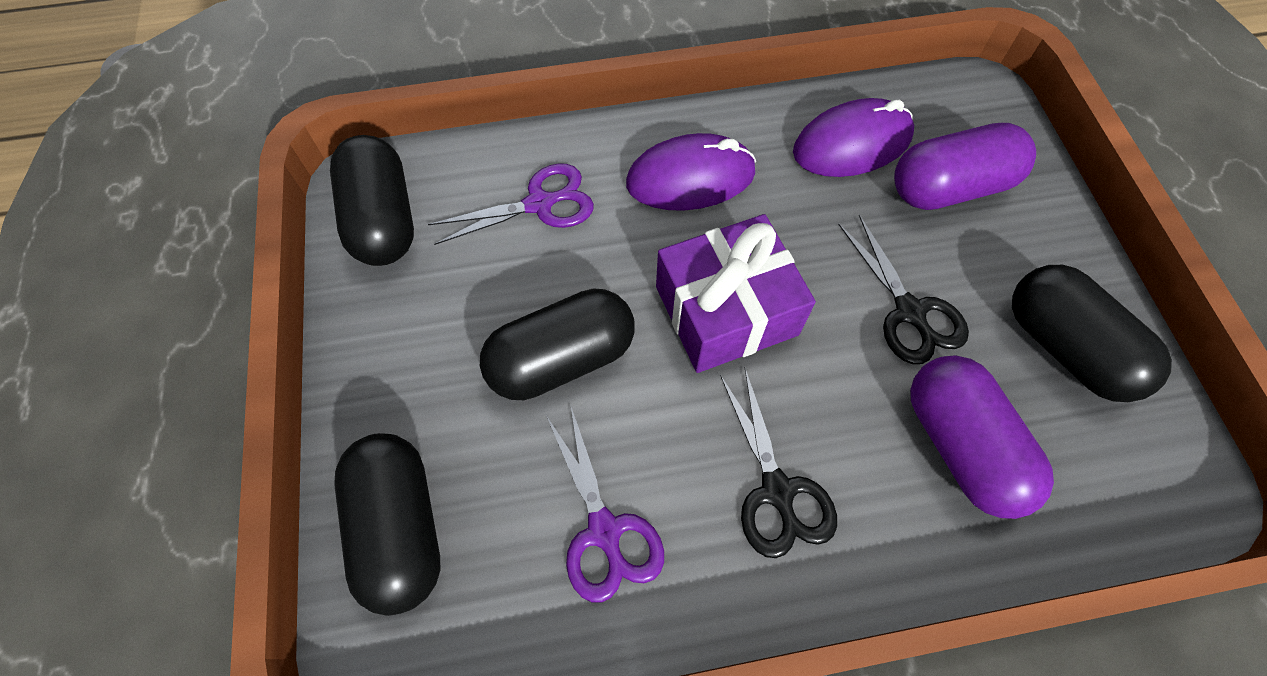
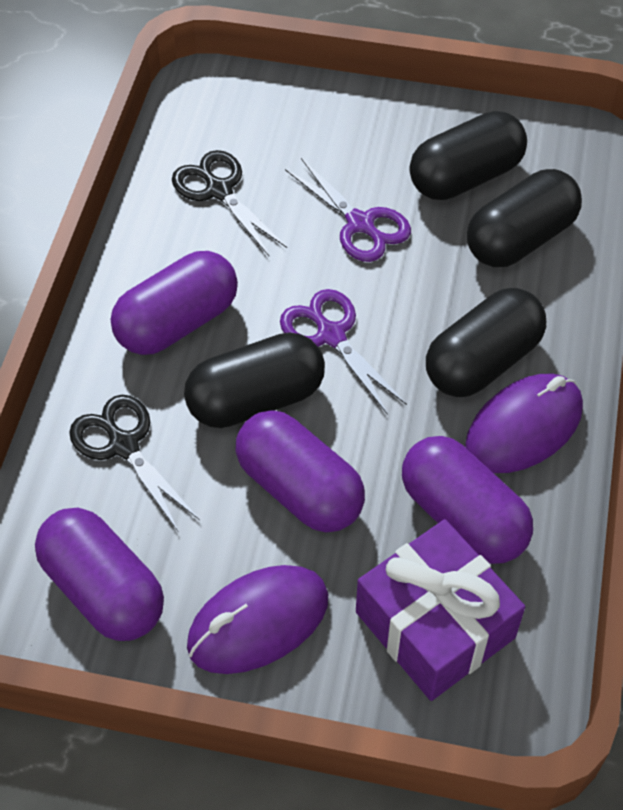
purple capsule: [894,123,1036,210] [910,355,1054,519] = 2 -> [35,508,164,641] [111,251,238,355] [235,410,365,533] [402,436,533,564] = 4

